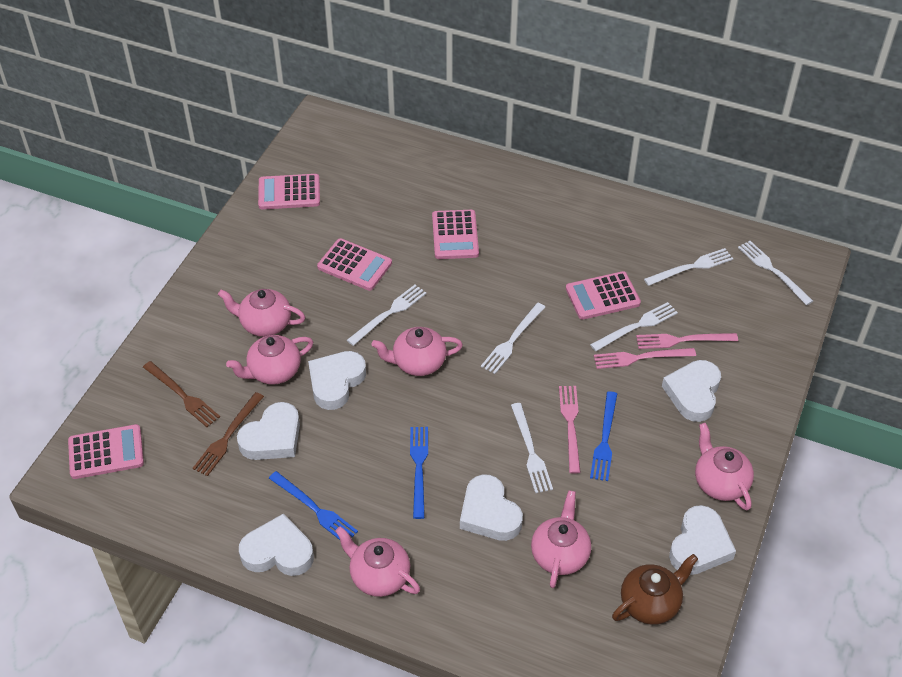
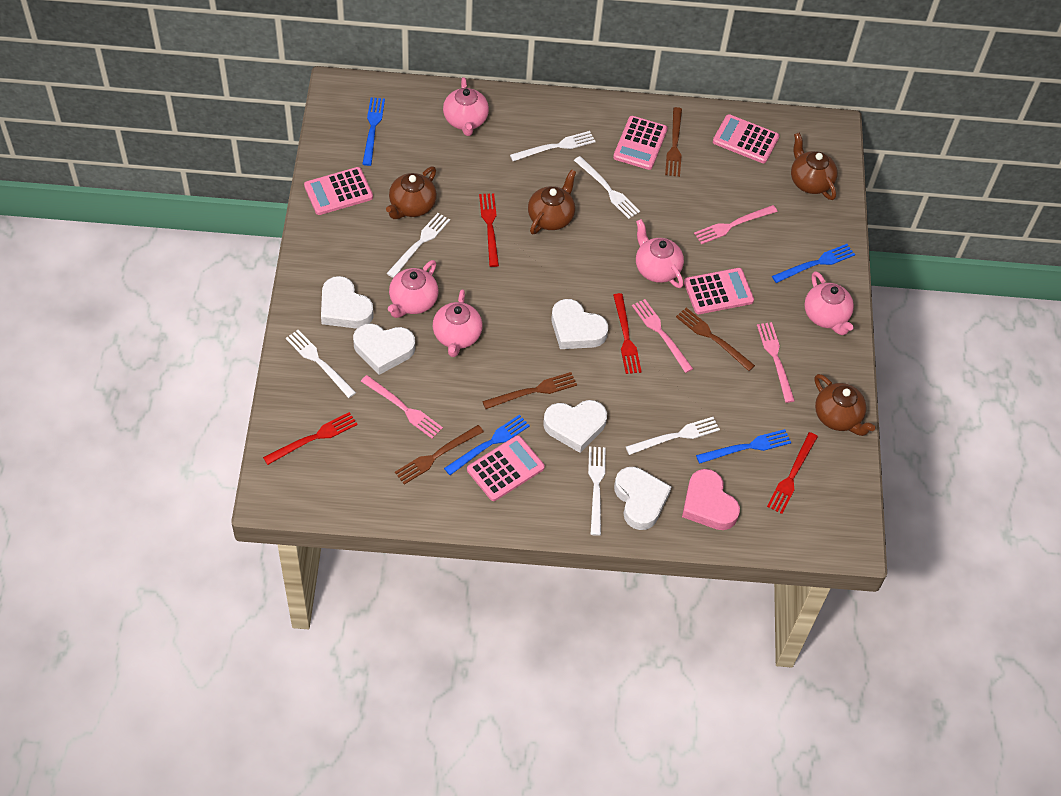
blue fork: [269,471,358,540] [410,427,428,519] [590,391,617,481] = 3 -> [363,97,385,166] [444,414,530,475] [696,429,791,464] [772,244,855,283] = 4
brown fork: [143,361,220,427] [193,392,264,476] = 2 -> [395,425,484,484] [482,372,577,409] [665,107,682,177] [676,308,755,371] = 4
brown teapot: [612,554,698,625] = 1 -> [386,166,437,219] [528,169,576,235] [791,133,838,200] [815,374,875,436] = 4
pink fork: [559,386,581,474] [594,348,696,369] [636,333,738,349] = 3 -> [361,375,443,439] [632,299,693,373] [694,205,777,244] [757,322,795,403] = 4
pink heart: none = 0 -> [682,469,740,530] = 1
pink teapot: [218,289,305,337] [226,335,313,385] [335,526,420,597] [371,327,463,376] [531,490,591,588] [695,423,754,510] = 6 -> [388,260,438,318] [433,289,482,357] [443,77,489,136] [636,219,684,288] [804,271,854,335] = 5
red fork: none = 0 -> [263,412,358,465] [479,193,499,267] [613,293,642,374] [767,432,818,514] = 4
white heart: [237,402,300,460] [239,513,314,576] [308,351,366,410] [460,474,523,541] [662,360,721,422] [669,505,736,575] = 6 -> [321,276,374,328] [353,323,415,375] [543,400,607,453] [552,299,608,349] [614,467,671,530] = 5

